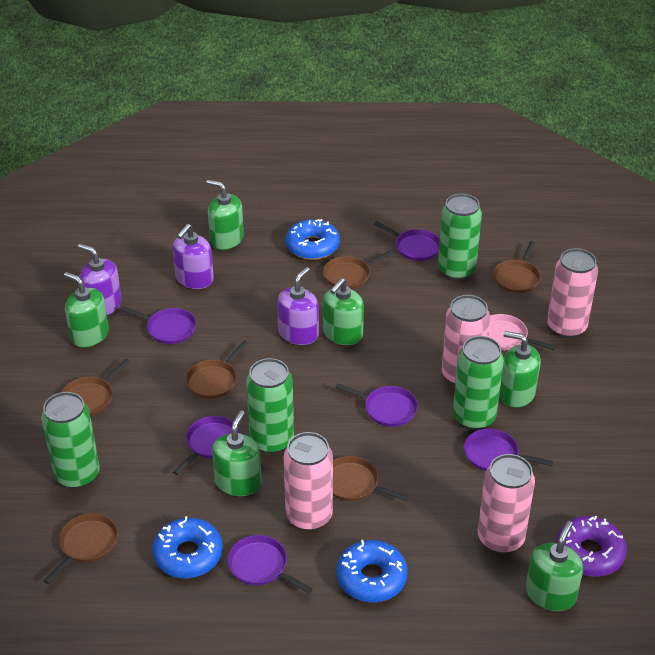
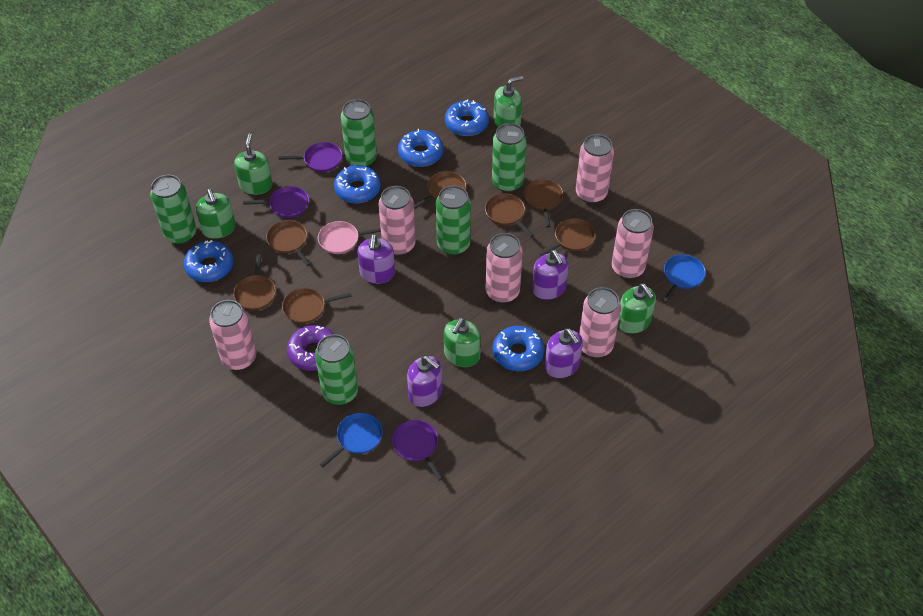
blue donut: [152,516,223,578] [286,219,340,260] [336,540,408,602] = 3 -> [184,240,234,282] [334,165,381,203] [398,129,443,167] [445,99,489,136] [493,326,545,371] = 5
blue pan: none = 0 -> [320,413,383,467] [663,254,706,303] = 2
brown pan: [44,513,118,584] [62,359,130,416] [185,341,248,399] [323,251,393,289] [333,456,409,501] [493,241,541,293] = 6 -> [234,252,276,310] [266,220,311,266] [282,288,352,324] [414,171,466,209] [485,193,534,237] [524,179,563,228] [540,218,596,257] = 7
green can: [41,392,100,489] [246,358,294,454] [438,193,482,281] [453,336,504,430] = 4 -> [150,175,196,244] [315,334,358,405] [341,99,377,167] [436,185,471,255] [492,123,526,192] = 5
green soap dispenser: [64,272,109,348] [206,180,244,250] [212,410,262,496] [323,278,364,345] [499,331,541,408] [526,521,583,611] = 6 -> [196,189,236,239] [234,134,273,195] [444,318,481,367] [494,76,524,127] [618,284,656,334] = 5
pink can: [284,432,333,531] [442,295,490,385] [478,454,535,554] [547,248,598,338] = 4 -> [209,300,256,370] [379,186,415,256] [486,233,523,303] [576,134,614,204] [579,287,621,358] [612,209,654,279] = 6
purple pan: [120,306,196,344] [173,416,240,475] [228,535,312,593] [335,383,418,427] [374,221,440,261] [464,429,553,471] = 6 -> [243,186,309,218] [279,142,342,172] [392,420,443,481] = 3
purple soap dispenser: [78,244,122,316] [172,224,214,289] [277,267,319,345] = 3 -> [357,234,395,284] [407,356,442,407] [532,250,569,300] [545,328,583,378] = 4

